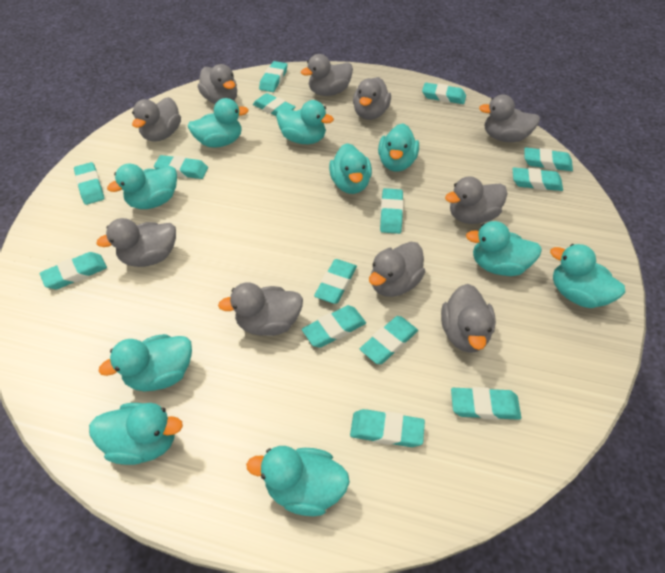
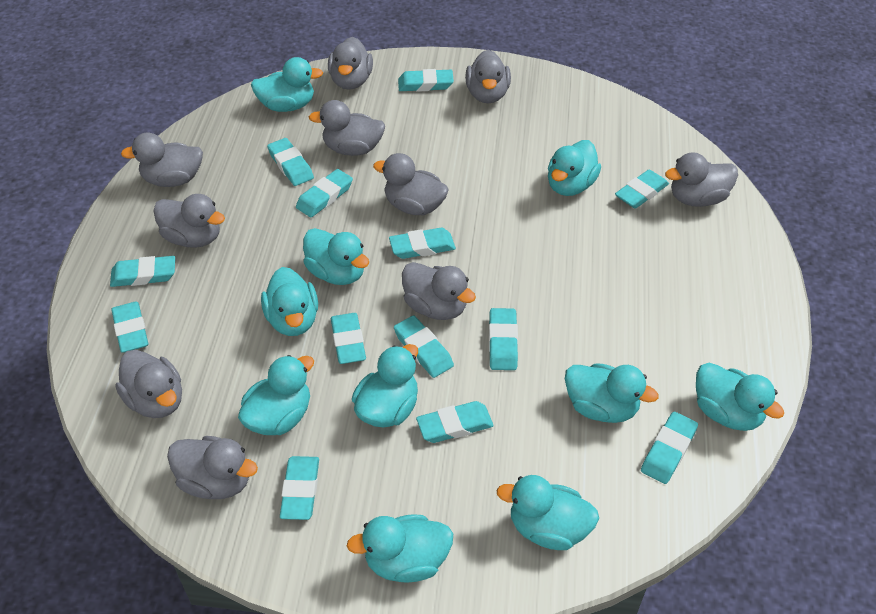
turquoise eraser: [40,252,107,289] [74,162,104,205] [154,155,208,179] [253,93,296,116] [259,61,287,92] [302,305,366,348] [314,259,357,304] [350,409,425,447] [360,316,418,364] [380,188,403,234] [422,83,466,104] [451,387,521,420] [512,168,563,191] [524,147,573,171] = 14 -> [110,256,175,287] [111,301,148,353] [267,138,314,186] [280,456,319,520] [296,169,353,217] [331,313,366,364] [389,228,456,259] [394,315,454,378] [398,69,454,92] [416,401,494,443] [489,308,518,370] [615,169,669,208] [641,412,698,484] = 13

